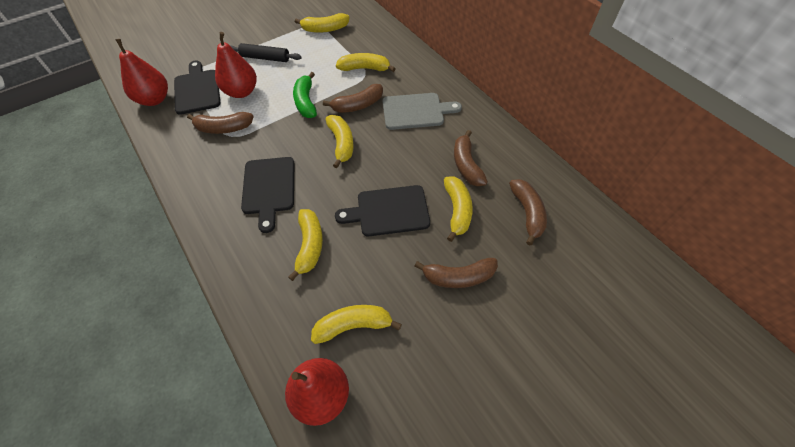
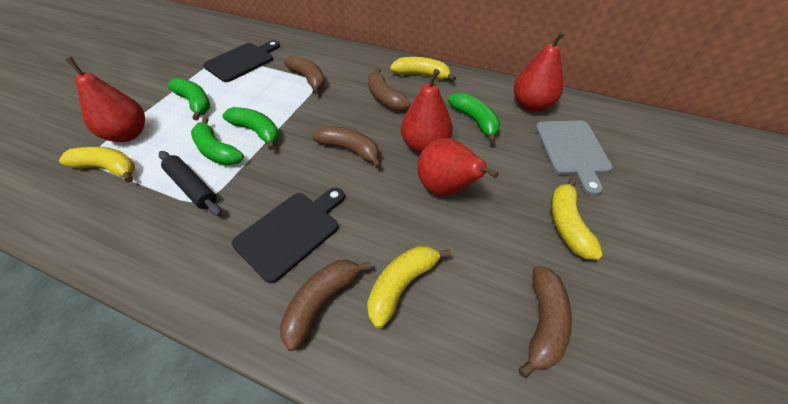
black cutting board: [174,61,220,115] [241,157,294,233] [335,185,430,236] = 3 -> [203,40,280,82] [232,188,345,283] = 2
green banana: [293,72,317,118] = 1 -> [167,78,210,120] [191,117,244,166] [222,107,279,150] [448,92,500,143] = 4
red pear: [115,39,168,106] [215,32,257,98] [285,358,349,426] = 3 -> [66,57,145,142] [401,69,453,153] [417,138,499,196] [514,31,565,112] = 4
yellow banana: [288,209,323,281] [295,13,349,33] [311,305,402,344] [326,115,354,168] [336,53,396,72] [444,177,473,242] = 6 -> [59,147,135,183] [367,246,451,328] [390,57,456,81] [551,178,603,260] = 4

